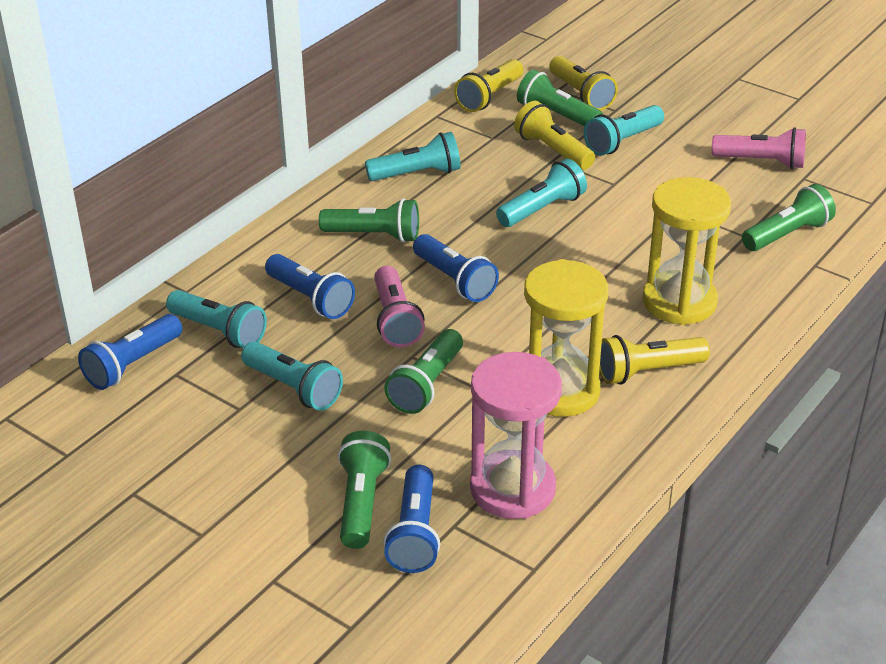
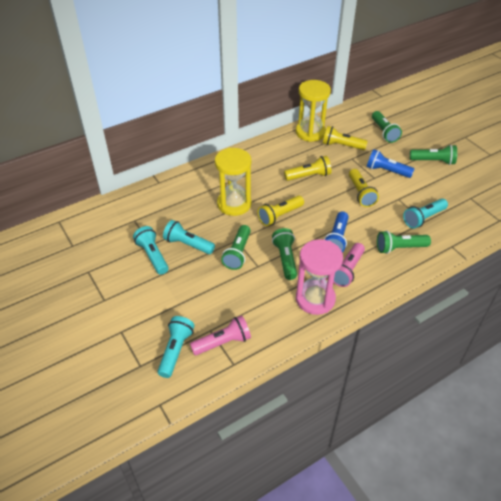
blue flashlight: [78,314,182,390] [265,254,355,319] [383,465,440,573] [413,234,499,302] = 4 -> [324,211,349,252] [367,149,414,178] = 2
turquoise flashlight: [166,290,267,348] [241,341,343,411] [365,132,461,181] [496,159,587,227] [584,105,664,156] = 5 -> [133,226,169,275] [157,316,195,378] [163,220,215,254] [403,199,448,229] = 4

